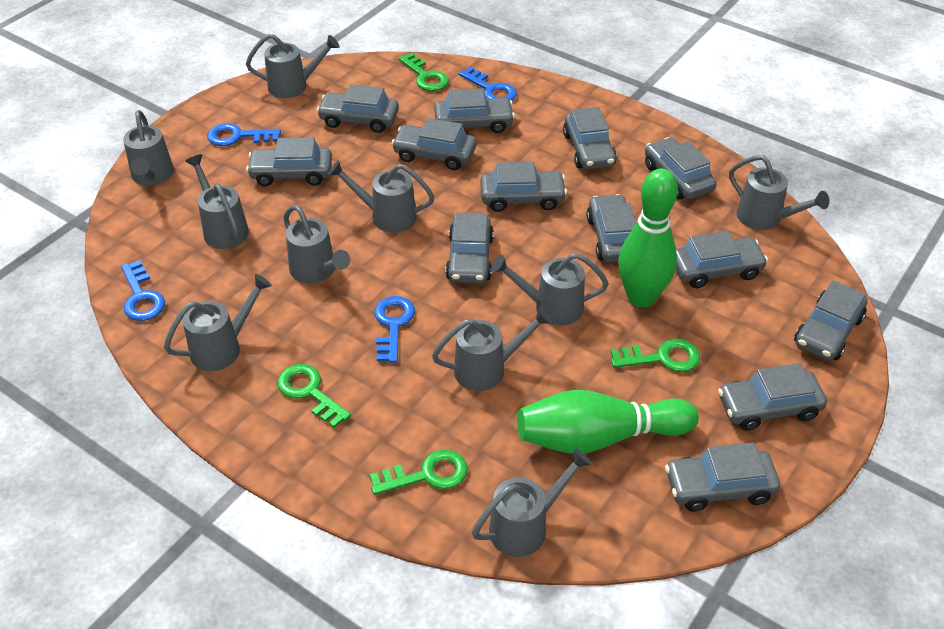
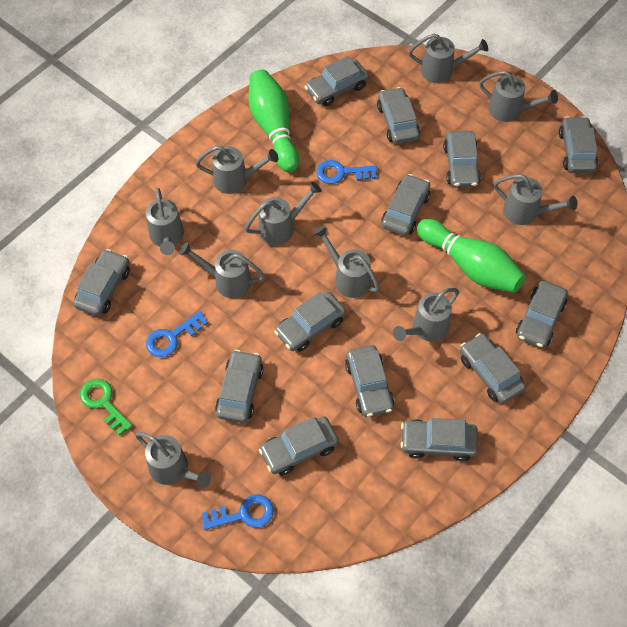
blue key: [121,260,165,321] [207,123,281,146] [374,296,415,363] [459,67,517,101] = 4 -> [146,311,208,357] [202,494,274,530] [316,160,377,184] = 3
green key: [277,364,351,428] [370,450,468,495] [399,53,449,91] [611,338,700,372] = 4 -> [80,379,132,435] = 1

